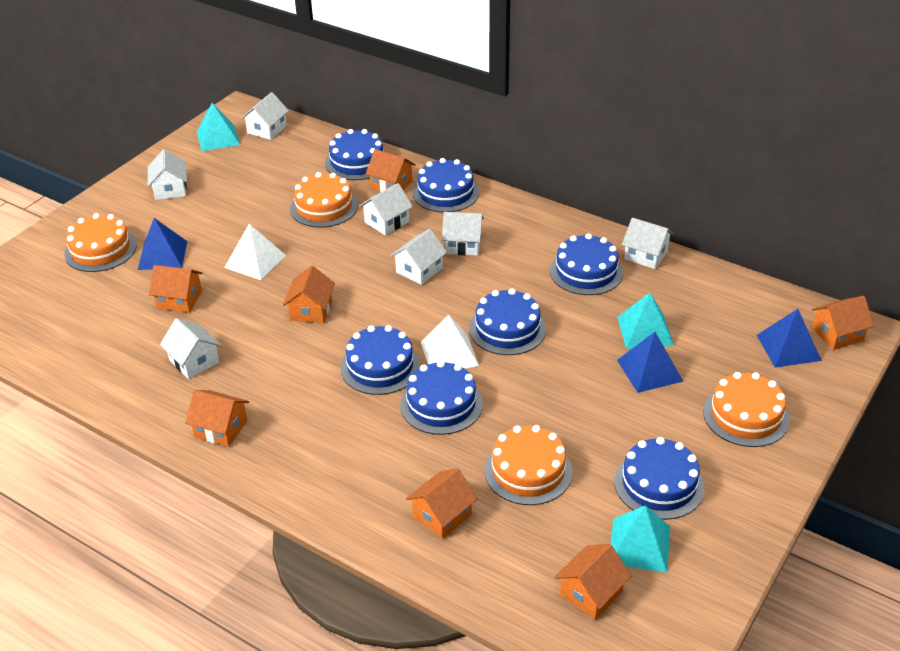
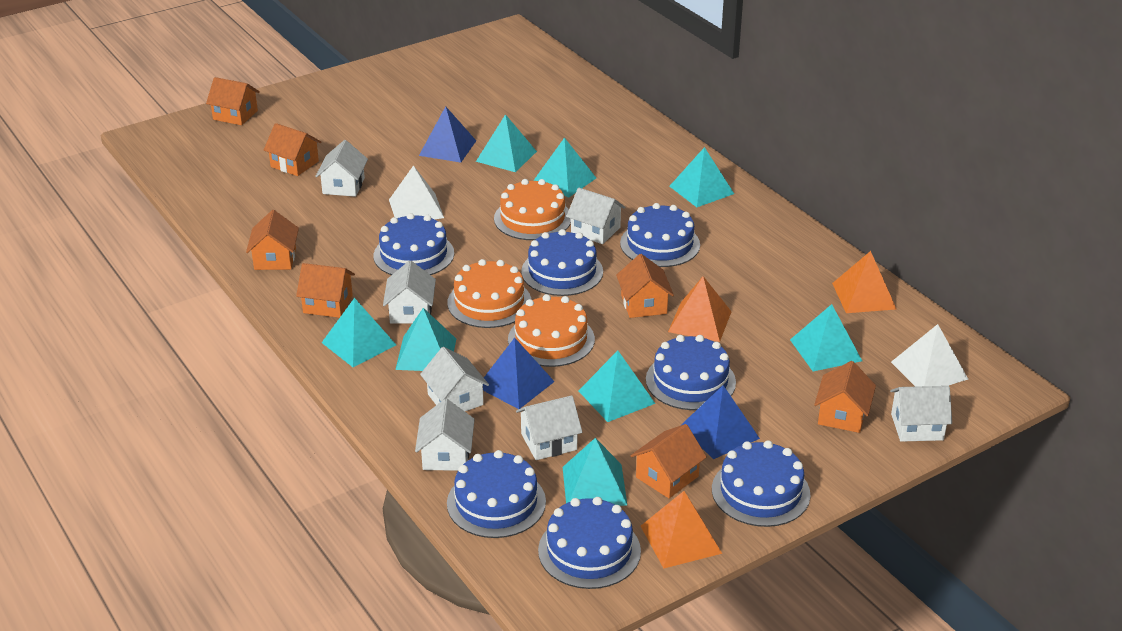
orange cake: [64,213,137,272] [290,172,358,228] [484,425,572,505] [703,372,789,447] = 4 -> [447,259,531,328] [494,179,571,240] [508,294,595,367] = 3
orange pyramid: none = 0 -> [641,491,722,568] [668,276,732,342] [832,251,896,313] = 3
turquoise pyramid: [197,103,240,151] [610,505,670,573] [617,293,674,349] = 3 -> [322,298,396,367] [395,308,456,371] [476,114,537,172] [533,137,596,198] [563,438,627,506] [579,351,655,422] [669,147,734,207] [790,304,862,371] = 8

